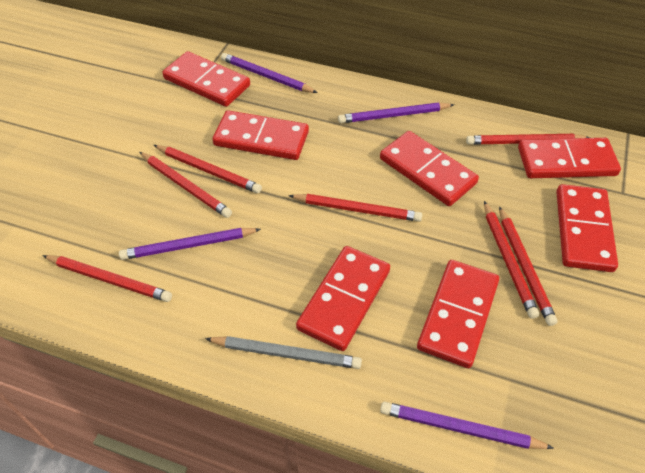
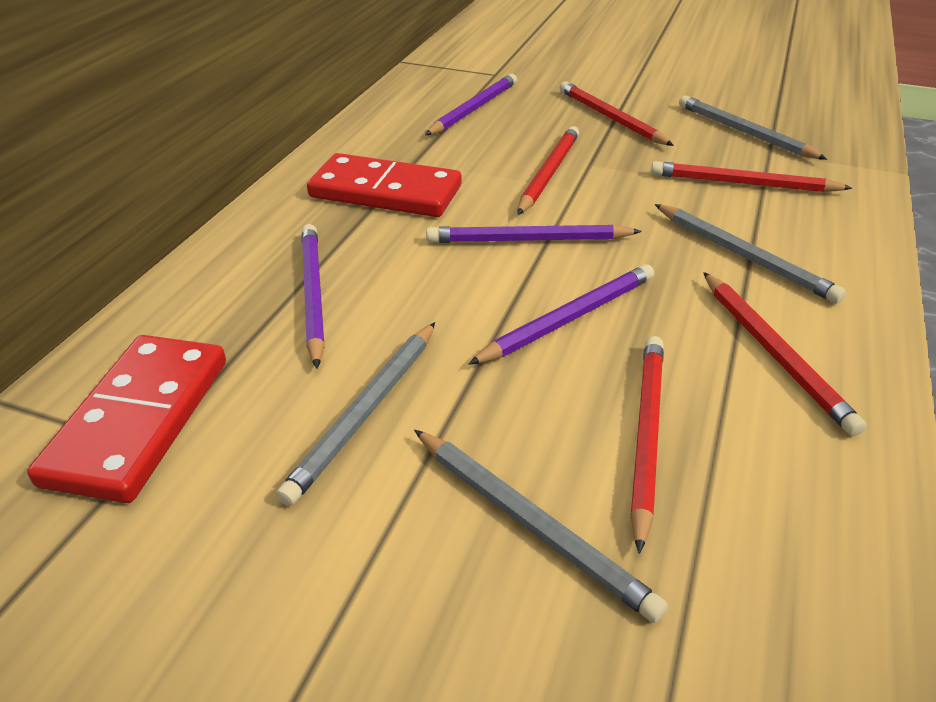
grey pencil: [205,336,362,369] = 1 -> [276,322,435,506] [414,430,668,623] [654,204,846,304] [679,95,827,160] = 4
red domino: [162,51,250,107] [213,110,309,160] [296,246,390,351] [380,131,479,206] [417,260,499,368] [518,138,621,178] [556,184,618,272] = 7 -> [27,335,226,503] [307,153,461,217] = 2
red pencil: [42,255,172,302] [140,152,232,218] [154,145,262,193] [289,194,422,222] [466,134,590,145] [484,201,539,319] [499,206,557,326] = 7 -> [517,126,579,215] [559,81,674,146] [630,336,664,554] [651,161,853,192] [703,272,867,436] = 5

